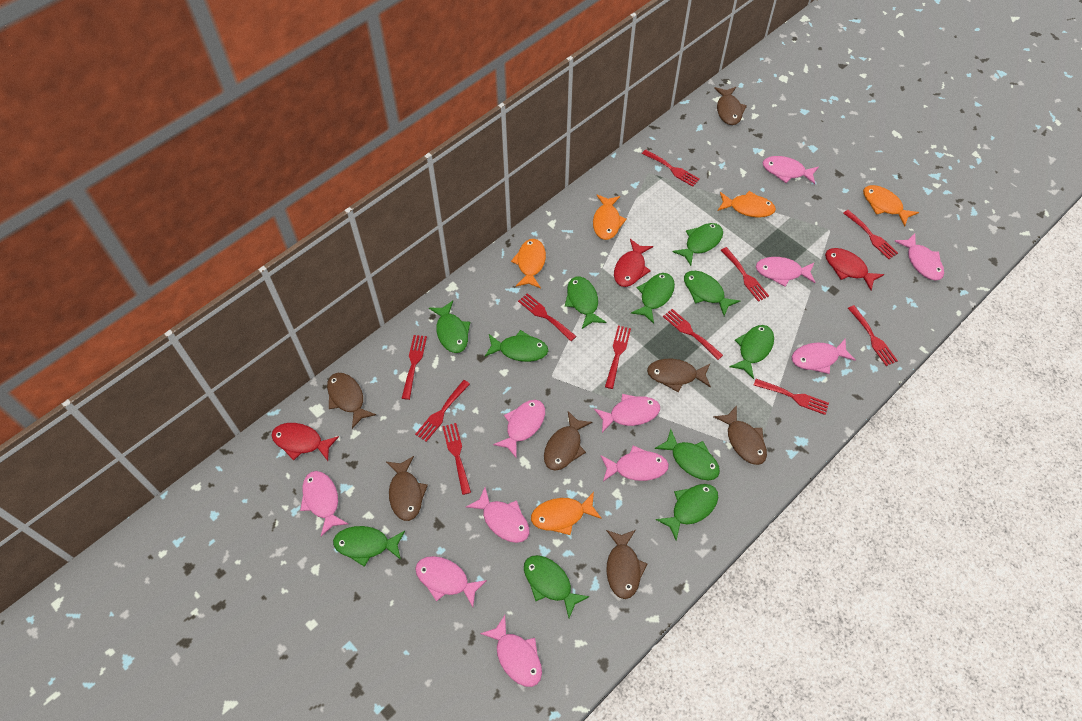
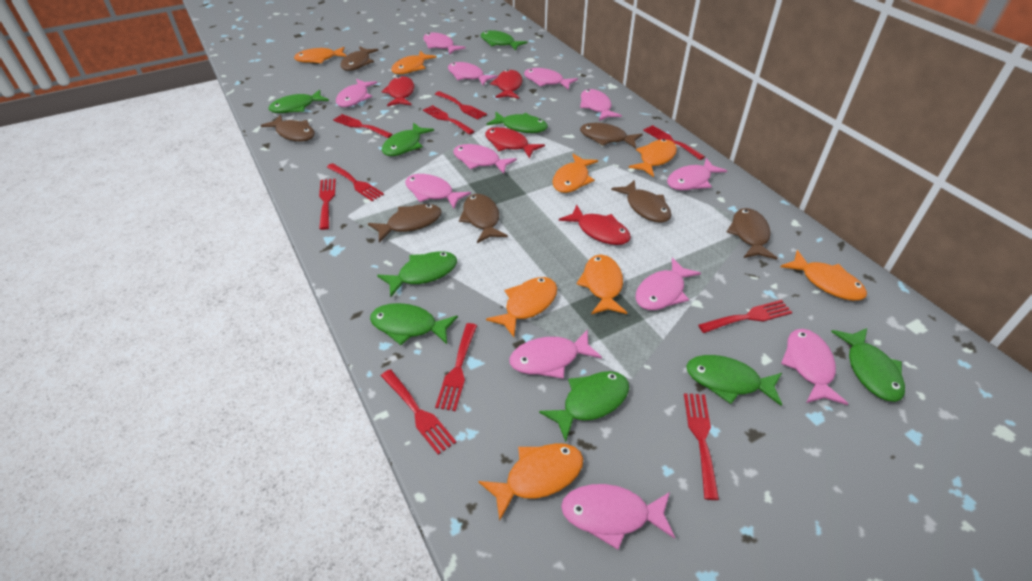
green fish: [333,526,405,567] [429,301,470,353] [485,330,548,362] [524,555,590,618] [565,277,606,329] [631,273,675,324] [655,429,720,480] [656,484,718,541] [672,223,723,266] [684,271,740,316] [729,325,774,379] = 11 -> [268,90,329,113] [370,303,458,345] [377,251,457,297] [382,122,434,156] [481,30,527,51] [487,112,548,133] [539,371,629,442] [686,355,782,406] [831,328,905,402] = 9
orange fish: [511,239,546,288] [531,492,602,535] [593,195,627,240] [718,191,776,218] [863,185,919,226] = 5 -> [294,47,347,63] [391,51,437,74] [478,443,583,521] [486,277,557,337] [552,154,598,193] [576,255,627,315] [629,139,677,177] [781,250,867,301] = 8
pink fish: [300,471,348,536] [415,556,487,607] [466,487,529,543] [480,615,542,687] [493,400,545,459] [594,394,660,433] [601,445,669,482] [756,257,816,287] [763,156,819,184] [792,339,856,374] [894,233,944,281] = 11 -> [336,79,377,107] [405,174,471,209] [423,32,466,55] [448,62,498,85] [453,144,517,174] [509,329,602,379] [524,68,578,90] [561,484,675,550] [580,89,622,121] [636,258,701,310] [667,158,727,190] [781,329,848,405] = 12
red fish: [271,423,339,461] [614,239,653,287] [825,248,884,291] = 3 -> [381,76,414,106] [485,127,545,158] [490,69,522,99] [559,205,631,245] = 4
red fork: [402,335,427,400] [415,380,470,442] [442,423,471,495] [518,293,577,341] [605,326,631,389] [642,149,700,187] [663,309,723,360] [721,247,769,302] [754,379,829,415] [843,210,898,259] [848,305,898,366] = 11 -> [319,179,336,230] [327,163,384,201] [333,114,393,138] [381,369,456,455] [423,105,475,135] [435,91,487,120] [435,323,477,411] [643,125,705,160] [684,393,719,500] [698,300,793,333] = 10

